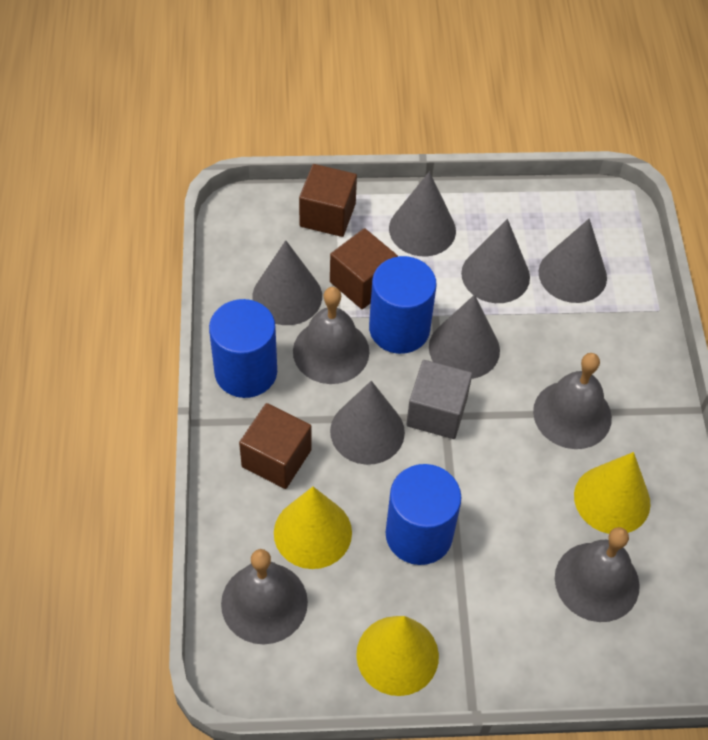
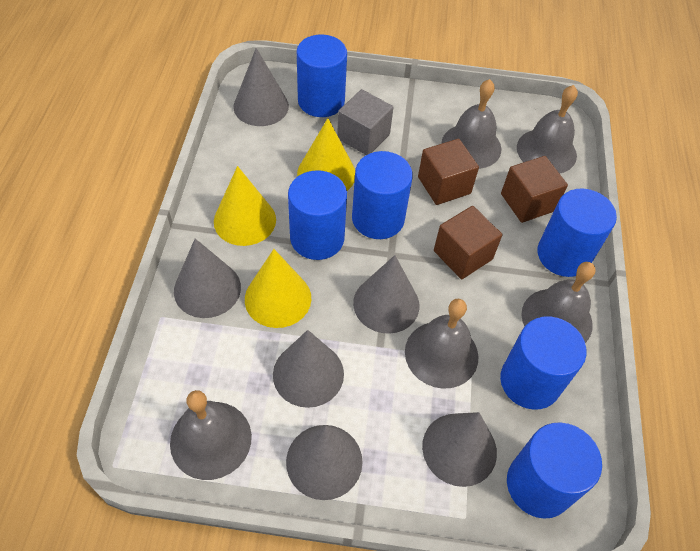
blue cylinder: [209,299,277,398] [369,256,437,354] [385,464,461,565] = 3 -> [288,170,347,260] [297,35,347,117] [352,151,413,239] [500,316,587,410] [507,422,602,519] [537,188,617,277] = 6
grey bell: [221,549,308,644] [293,287,369,384] [533,353,612,449] [555,527,640,622] = 4 -> [170,390,252,480] [405,299,478,389] [441,79,501,169] [517,85,578,174] [522,262,596,343] = 5

